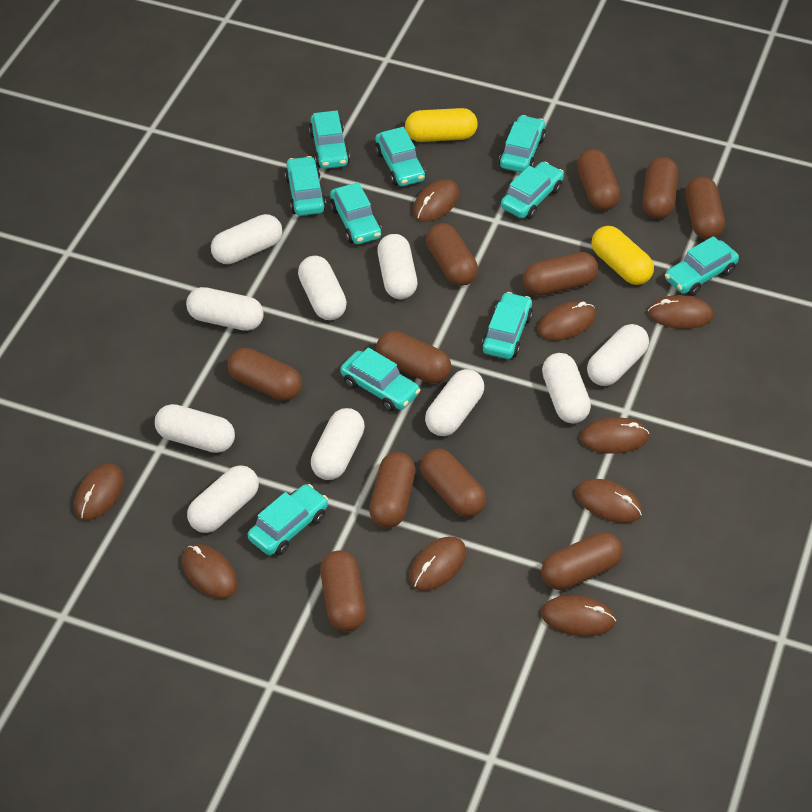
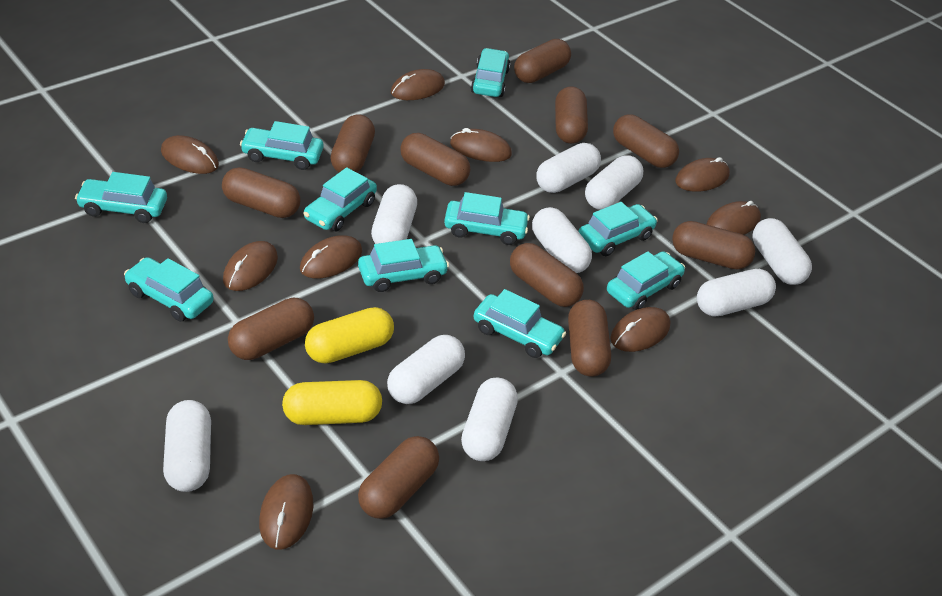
white capsule: [155,404,235,453] [186,287,264,331] [187,465,259,533] [211,214,282,264] [298,256,347,320] [311,408,365,480] [377,234,417,299] [425,369,484,436] [542,353,591,423] [587,324,649,386] = 10 -> [163,400,211,492] [371,184,417,244] [387,335,465,404] [461,378,518,461] [532,207,592,273] [536,143,601,193] [585,155,643,210] [697,269,776,316] [753,218,812,285] = 9

